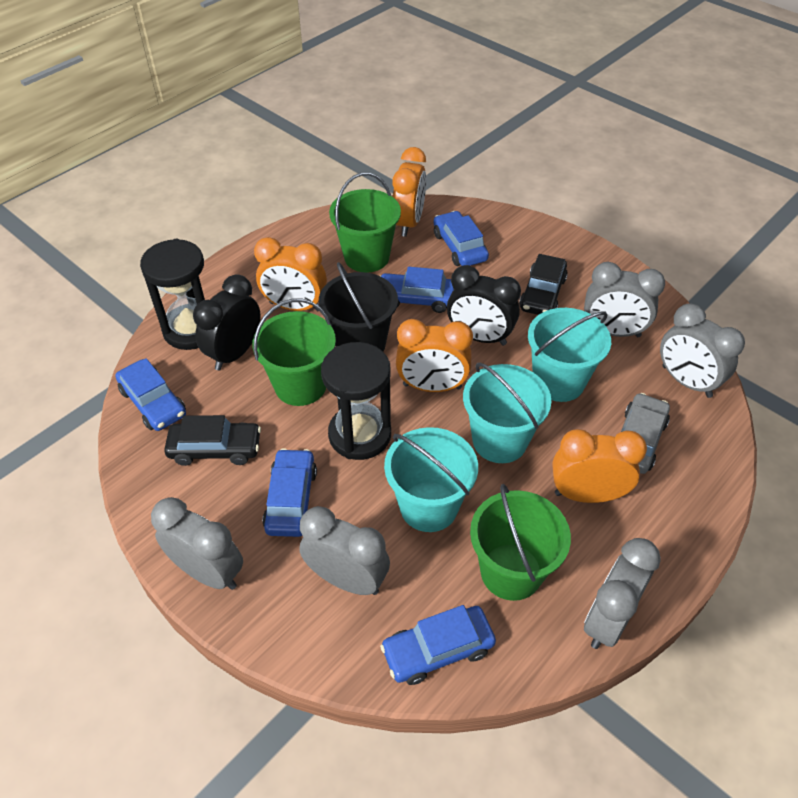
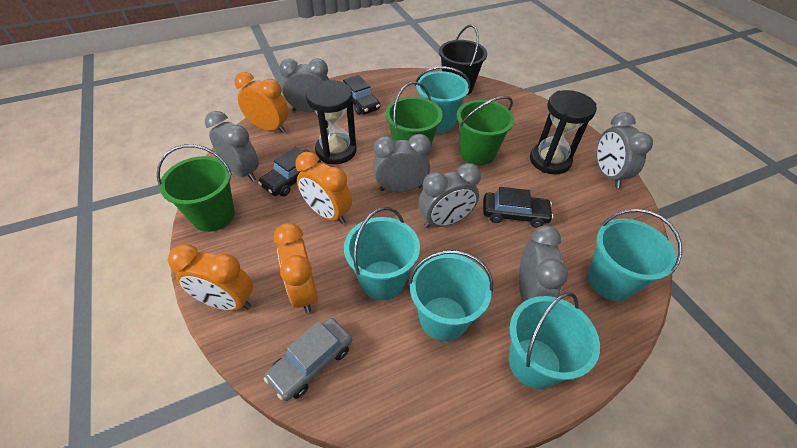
black car: [164,415,261,466] [519,254,568,315] = 2 -> [258,147,321,196] [343,75,380,115] [483,187,554,228] = 3
black clock: [193,275,261,370] [447,265,521,346] = 2 -> none = 0
blue car: [116,358,186,431] [263,448,317,537] [380,267,454,313] [380,605,496,685] [434,211,489,266] = 5 -> none = 0
grey clock: [151,497,243,590] [299,506,390,595] [584,262,665,337] [584,538,660,649] [660,303,745,398] = 5 -> [205,111,259,182] [279,58,329,112] [373,134,431,192] [419,163,481,228] [519,225,568,302] [597,112,653,188] = 6
turquoise bucket: [384,427,478,532] [463,363,551,463] [528,308,611,402] = 3 -> [344,207,420,300] [408,250,493,341] [415,67,470,133] [509,292,600,389] [587,209,682,301] = 5

